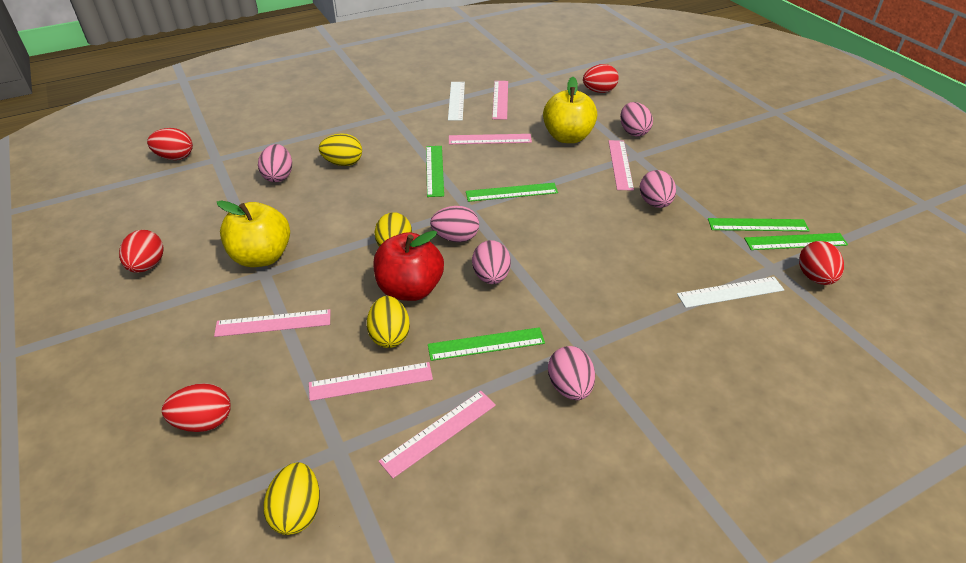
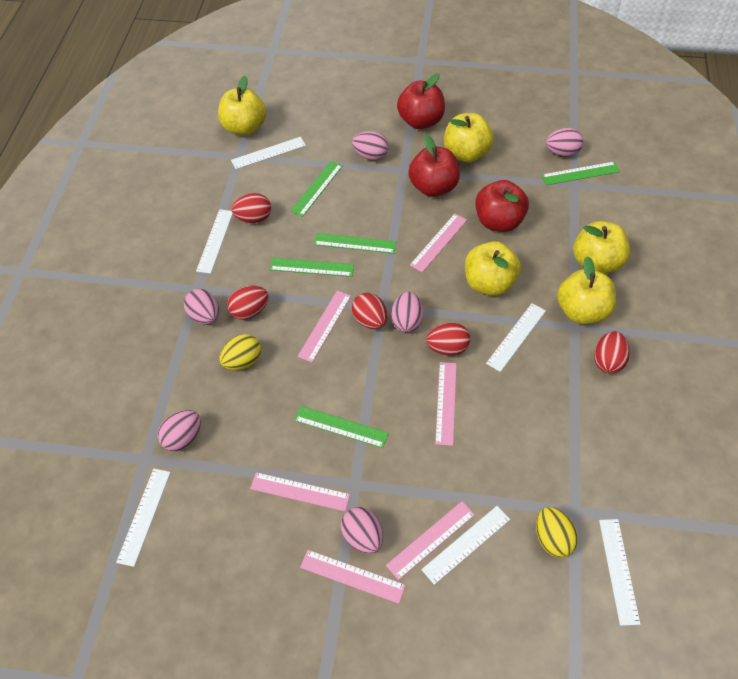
red apple: [373,231,444,301] = 1 -> [397,74,445,129] [408,135,460,197] [475,180,529,232] = 3
white ruler: [448,82,465,121] [677,277,784,308] = 2 -> [116,469,171,567] [196,209,233,274] [231,137,306,169] [421,506,510,585] [486,303,546,372] [599,519,640,626] = 6
yellow apple: [217,200,290,267] [543,77,597,143] = 2 -> [218,76,266,136] [444,113,494,163] [465,241,521,296] [557,256,616,324] [573,221,630,274] = 5
yellow egg: [264,462,320,535] [319,133,362,166] [367,296,410,348] [375,212,412,247] = 4 -> [219,334,261,370] [536,507,578,558] = 2

